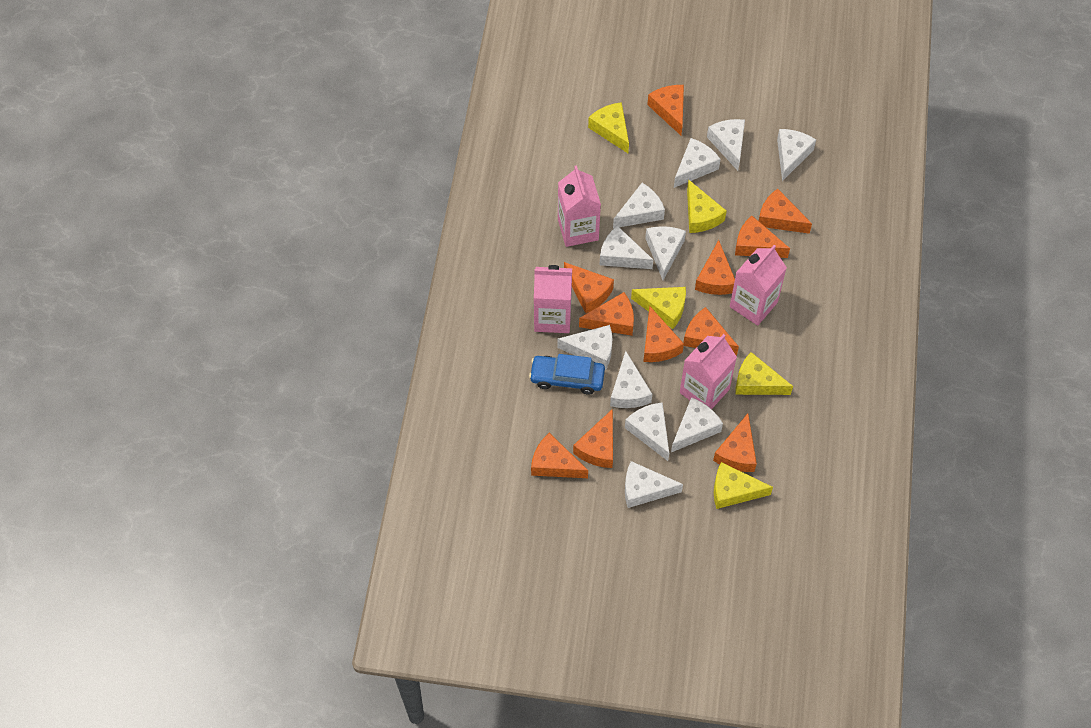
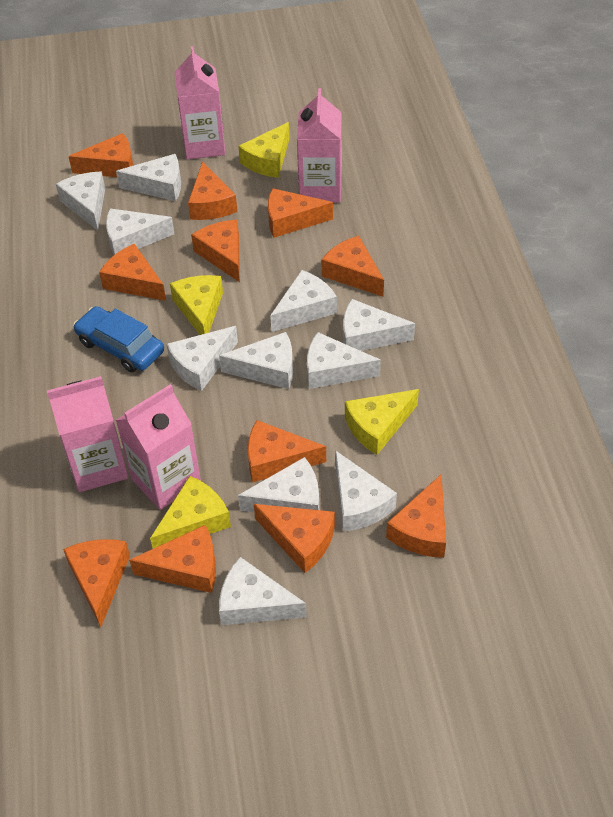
yellow cheese: [588,102,629,153] [631,287,686,329] [687,179,727,233] [714,462,773,509] [735,352,793,395] = 5 -> [150,476,231,549] [170,275,223,335] [239,122,289,178] [345,389,419,455] = 4

